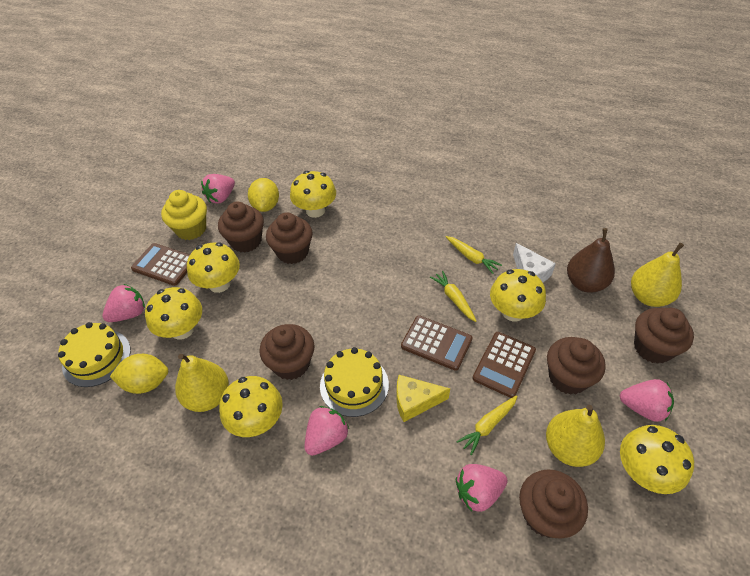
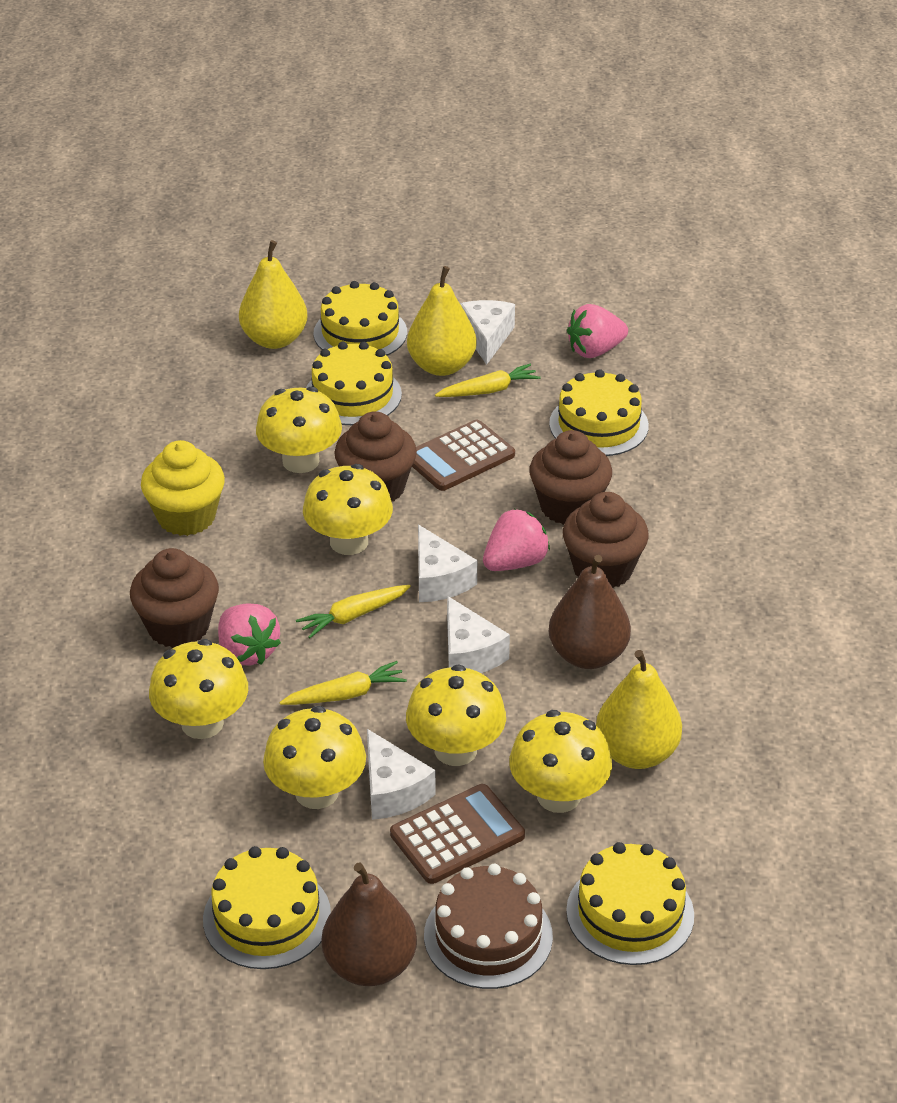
brown cake: none = 0 -> [424,864,553,989] = 1
brown calculator: [131,243,190,286] [401,315,473,371] [472,332,536,398] = 3 -> [390,784,525,884] [412,420,515,491] = 2
brown cupcake: [218,202,264,253] [259,324,315,380] [266,212,313,264] [519,469,588,539] [547,337,606,395] [634,308,694,364] = 6 -> [130,548,219,648] [334,411,417,502] [529,430,612,525] [563,492,649,588] = 4
brown pear: [567,228,615,293] = 1 -> [322,863,417,986] [548,555,631,669] = 2
pink strawberry: [102,284,145,322] [201,174,235,204] [305,406,349,456] [456,464,508,512] [620,379,674,422] = 5 -> [218,604,281,666] [483,509,550,571] [567,304,628,358] = 3
white cheese: [513,243,556,282] = 1 -> [367,729,436,820] [418,525,477,602] [447,596,510,673] [460,300,515,365] = 4
yellow cake: [58,322,131,387] [320,347,389,417] = 2 -> [203,846,331,969] [306,342,402,425] [313,281,407,356] [549,369,649,456] [566,842,694,965] = 5
yellow cheese: [397,375,450,422] = 1 -> none = 0
yellow lemon: [110,354,168,394] [248,178,279,212] = 2 -> none = 0

